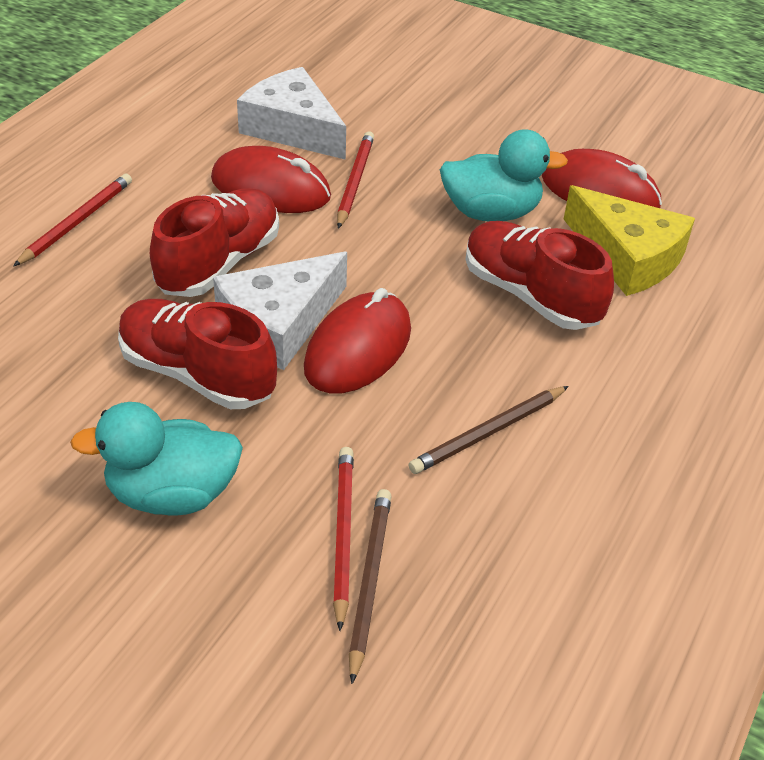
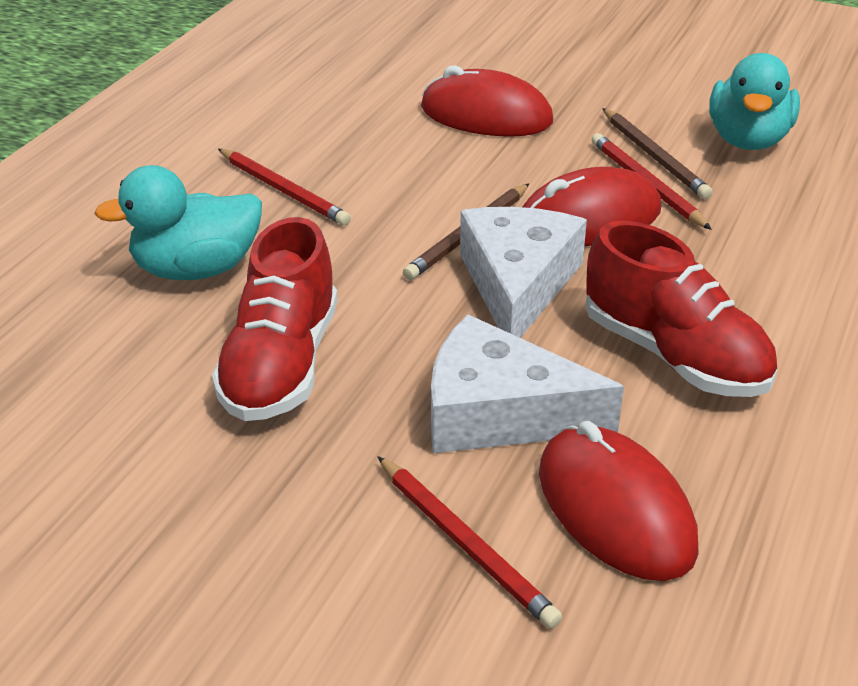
red shoe: [118,299,277,409] [150,188,279,297] [465,221,614,330] = 3 -> [212,217,338,421] [585,221,777,397] = 2
yellow cheese: [564,185,695,296] = 1 -> none = 0

